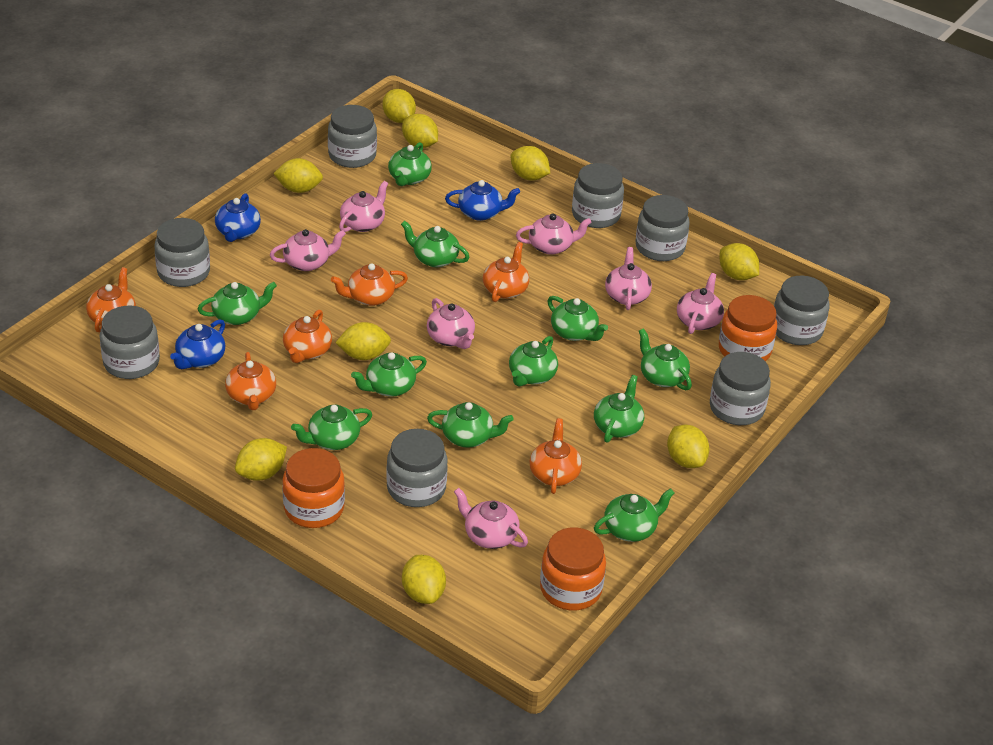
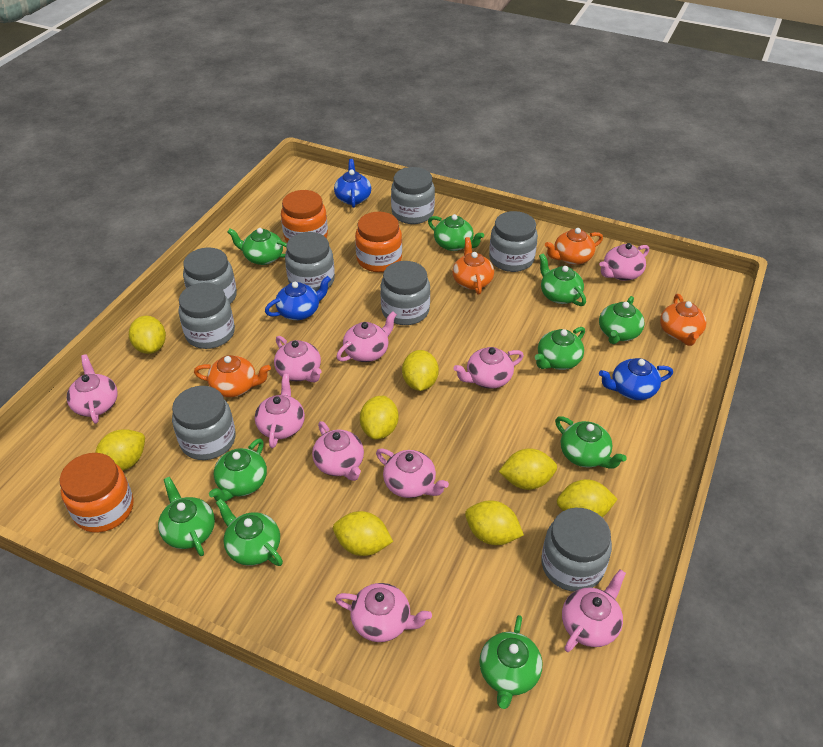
green teapot: [198,282,277,325] [291,404,372,450] [351,352,427,397] [388,142,432,186] [401,221,469,267] [427,402,514,448] [509,336,558,386] [547,296,608,341] [594,375,644,443] [594,488,674,542] [639,328,692,390] = 11 -> [158,477,215,556] [209,438,267,502] [216,499,283,566] [228,228,287,265] [428,214,484,251] [479,615,543,709] [535,327,585,370] [539,254,586,306] [555,416,627,469] [599,296,645,344] = 10
orange teapot: [86,267,136,332] [225,352,276,410] [283,310,332,363] [331,263,408,306] [483,242,529,302] [530,418,582,494] = 6 -> [194,355,271,397] [452,237,494,295] [545,228,603,265] [660,294,706,346] = 4
pink teapot: [270,229,346,271] [339,181,388,232] [427,298,475,349] [454,488,528,549] [516,213,592,255] [605,247,652,310] [677,273,724,334] = 7 -> [67,354,118,424] [255,374,305,448] [274,336,322,383] [312,421,364,481] [335,583,432,642] [336,311,397,362] [376,448,449,498] [453,347,524,389] [562,569,626,652] [599,243,649,281] = 10
yellow lemon: [235,438,287,481] [273,158,323,193] [335,322,391,360] [382,89,416,123] [402,114,438,148] [402,555,446,604] [511,146,550,180] [667,425,709,468] [719,243,759,280] = 9 -> [95,429,145,471] [129,316,166,354] [333,511,393,556] [360,396,399,440] [402,350,439,391] [465,500,524,545] [499,448,557,490] [557,479,618,517] = 8

